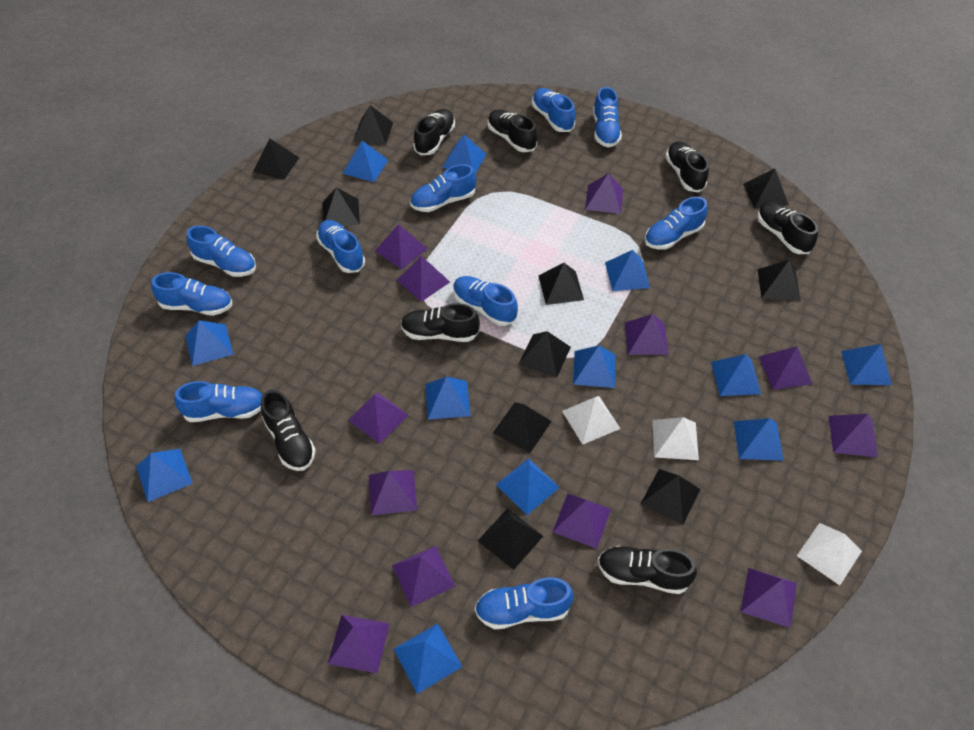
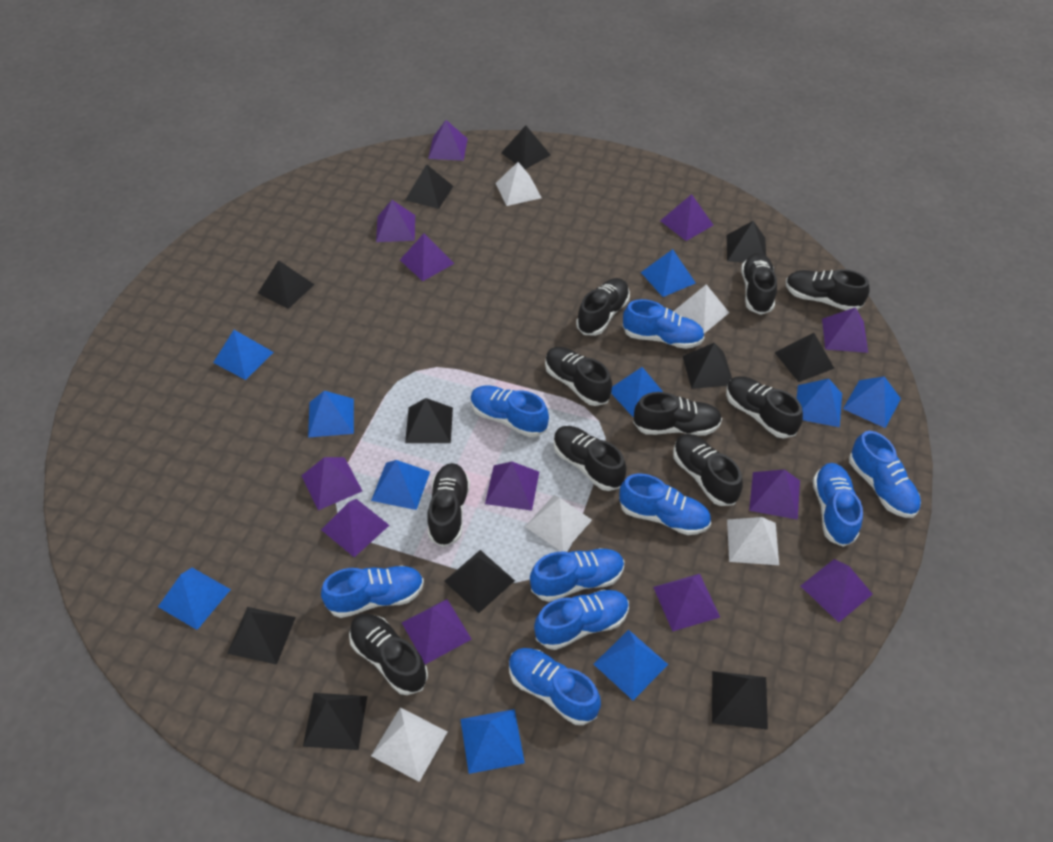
black pyramid: [253,139,299,180] [323,187,360,226] [353,105,393,144] [478,508,543,570] [493,402,552,453] [519,331,571,377] [539,263,584,305] [641,469,701,525] [743,169,789,209] [758,260,801,301] = 10 -> [227,607,296,665] [258,260,315,309] [303,693,367,750] [405,164,453,209] [405,398,453,443] [444,550,515,613] [501,125,550,169] [682,343,732,389] [712,671,768,730] [727,221,766,263] [775,333,835,382] = 11
black shoe: [261,390,316,471] [401,303,480,342] [413,109,455,155] [488,109,537,152] [598,546,697,594] [665,141,709,192] [757,202,818,254] = 7 -> [349,614,428,695] [427,463,470,547] [545,347,612,406] [553,426,626,491] [576,278,630,336] [633,392,722,435] [673,434,743,506] [726,376,803,439] [741,253,777,315] [786,269,870,310] = 10
blue pyramid: [136,449,193,502] [185,320,233,366] [342,141,388,182] [393,623,462,694] [425,377,471,420] [442,135,486,174] [496,458,560,515] [573,345,616,388] [605,250,650,291] [711,354,761,396] [734,418,784,461] [841,344,892,385] = 12 -> [158,568,231,630] [213,330,274,380] [308,391,354,438] [371,460,430,510] [460,709,525,774] [594,630,668,700] [611,367,663,418] [641,249,696,297] [796,379,842,427] [843,376,901,428] = 10
blue shoe: [151,272,232,316] [174,381,263,422] [187,226,256,277] [316,220,365,273] [410,164,476,212] [453,276,518,326] [475,577,574,629] [532,88,575,132] [593,87,622,148] [645,197,708,250] = 10 -> [321,565,424,618] [470,385,549,437] [509,648,601,725] [530,548,624,602] [534,589,629,650] [619,474,711,535] [623,299,705,349] [813,463,863,547] [849,431,921,518] = 9
white pyramid: [562,396,620,445] [653,417,699,460] [797,523,862,585] = 3 -> [371,707,447,782] [495,162,542,206] [525,495,592,552] [674,284,729,333] [727,517,779,565] = 5

